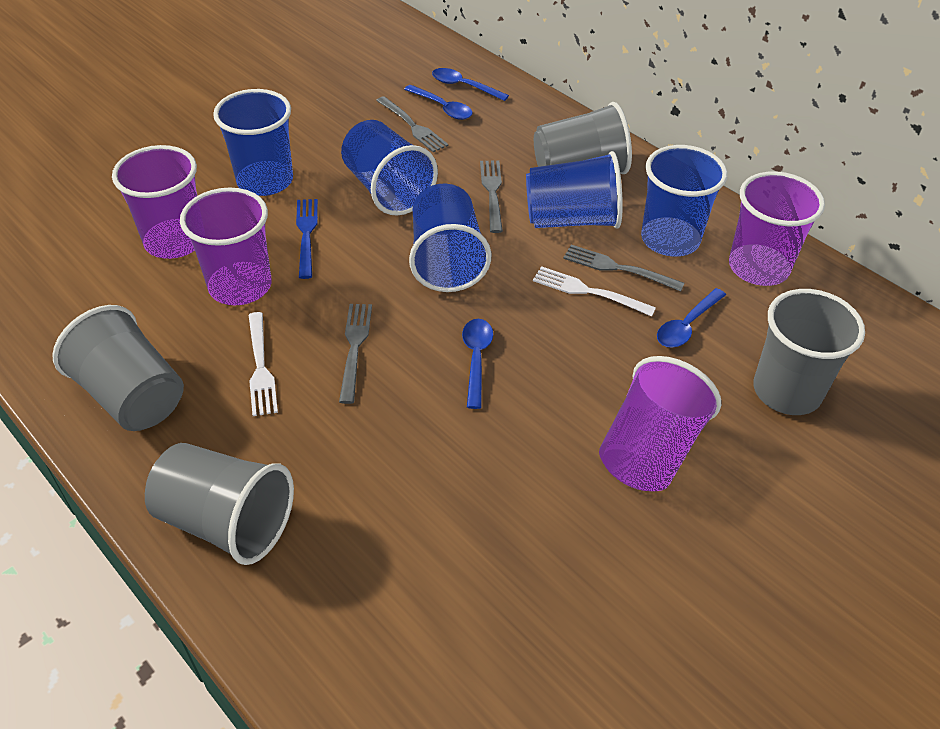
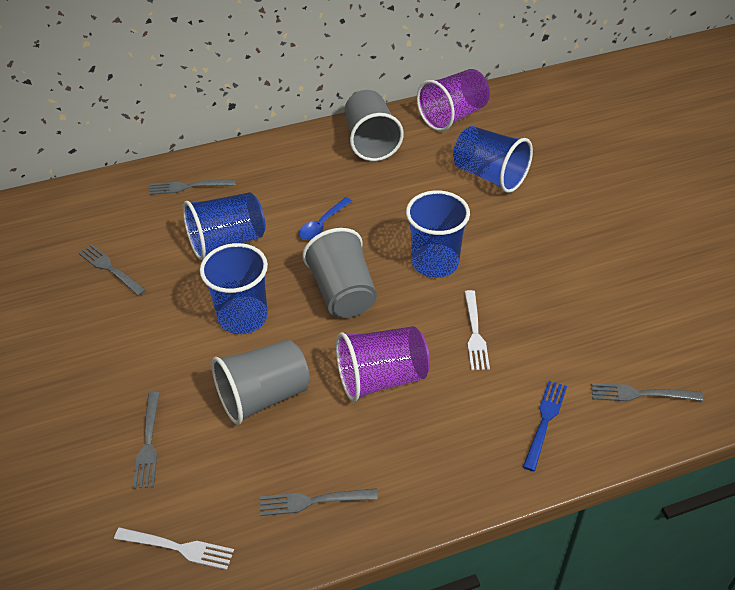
blue cup: [213,89,293,196] [341,120,438,216] [409,183,491,292] [526,151,623,229] [641,145,728,257] = 5 -> [183,192,266,260] [200,243,268,334] [406,190,470,278] [453,126,533,193] = 4
blue spoon: [404,85,473,120] [432,68,509,101] [462,319,493,409] [657,288,726,348] = 4 -> [299,197,352,240] = 1
grey cup: [52,305,184,431] [145,443,294,565] [534,102,632,174] [753,289,865,415] = 4 -> [212,339,310,425] [302,228,377,318] [345,90,404,161] = 3
grey fork: [339,304,372,404] [376,96,448,152] [480,160,503,233] [563,245,684,292] = 4 -> [79,244,146,296] [133,392,160,489] [149,179,236,195] [260,489,378,516] [591,383,703,401] = 5
purple cup: [112,145,197,259] [180,187,271,305] [599,356,721,491] [729,171,825,286] = 4 -> [336,326,430,402] [417,69,490,131] = 2

